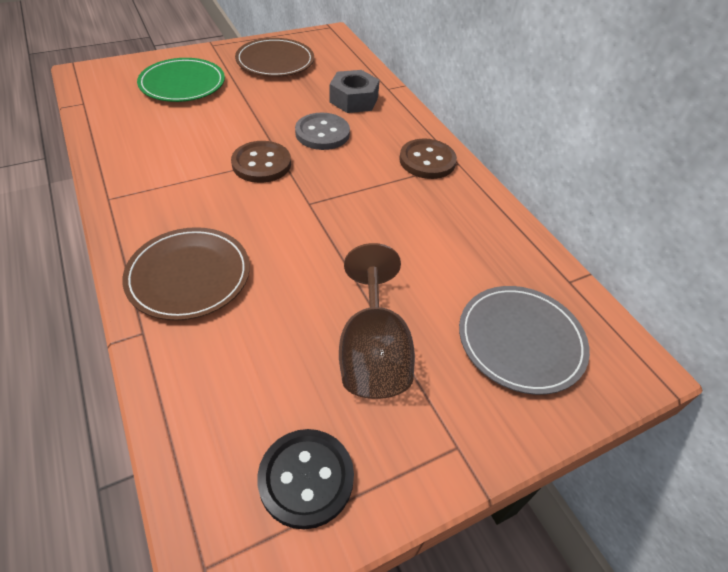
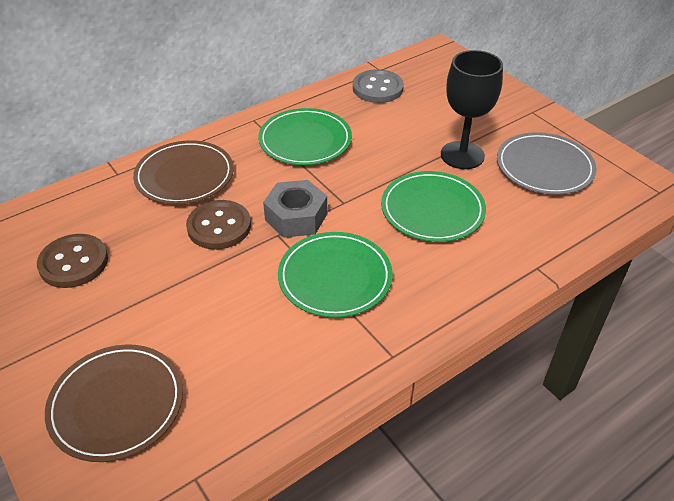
black button: [257,429,354,529] = 1 -> none = 0
black goblet: none = 0 -> [441,50,503,169] = 1
brown goblet: [339,243,415,399] = 1 -> none = 0
green plate: [137,58,225,102] = 1 -> [258,108,352,165] [278,232,393,318] [381,171,486,242] = 3

